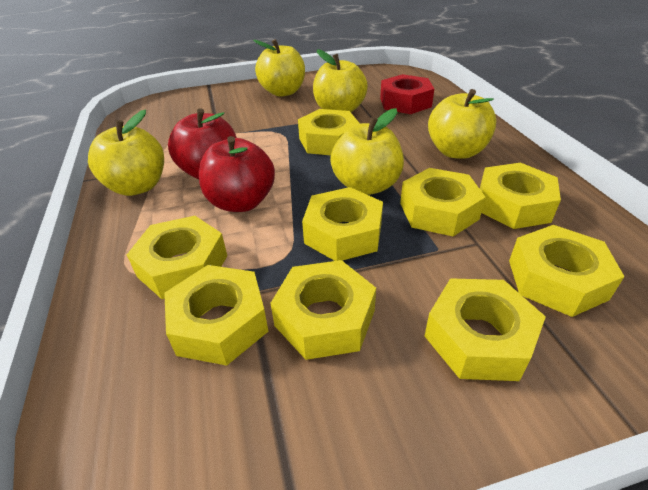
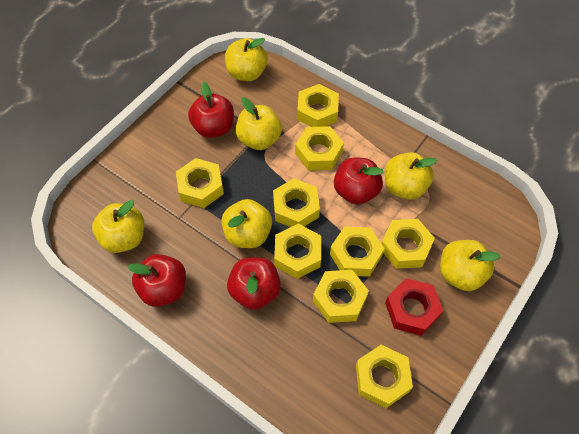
red apple: [168,108,237,179] [199,136,275,212] = 2 -> [128,254,186,307] [188,82,234,138] [227,257,281,310] [334,157,384,205] = 4
yellow apple: [88,110,164,196] [253,39,305,97] [313,49,368,112] [330,108,404,195] [428,89,496,159] = 5 -> [92,200,144,253] [222,199,272,248] [225,38,268,81] [236,97,282,150] [385,152,437,200] [440,240,501,291] = 6

